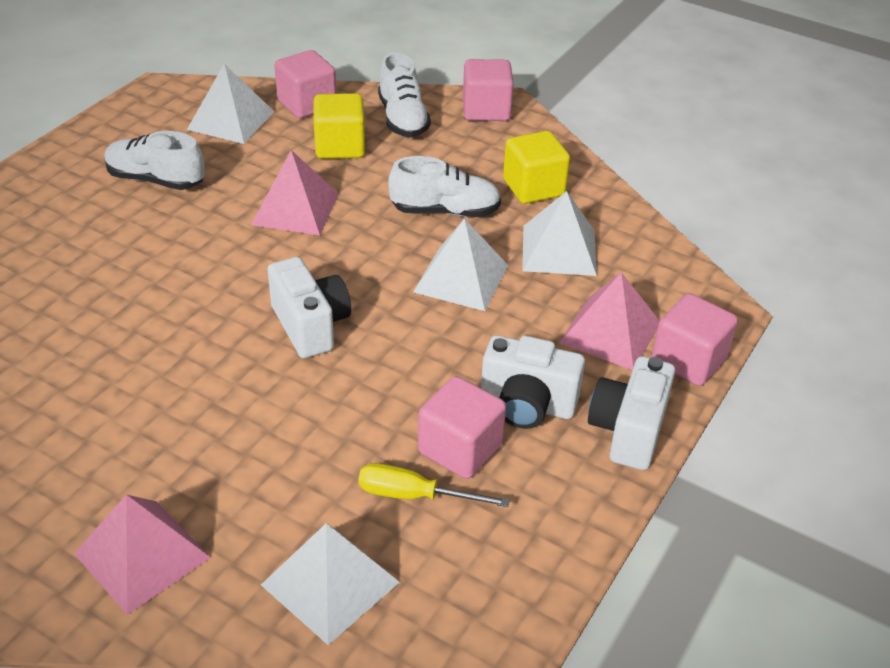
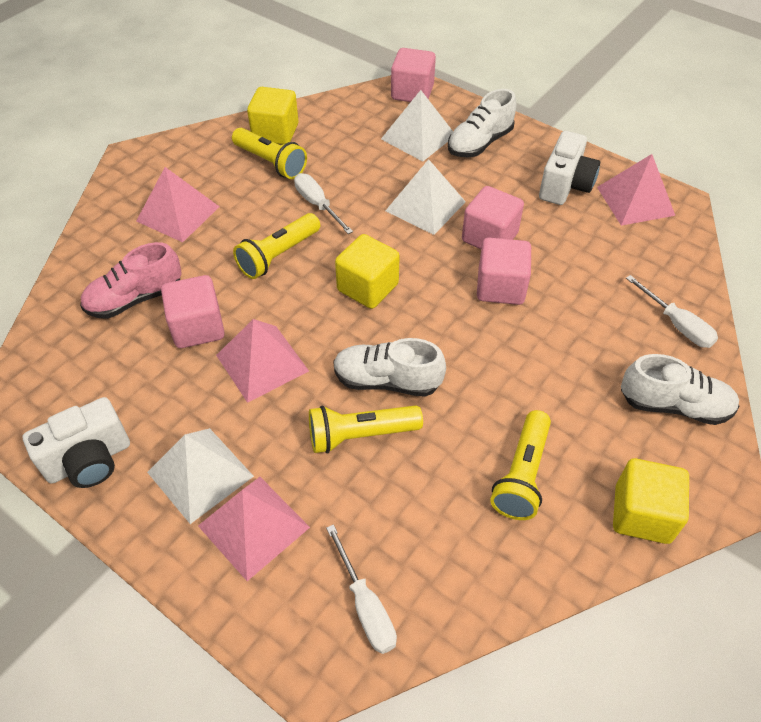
pink pyramid: [74,495,211,615] [251,150,339,235] [559,272,660,370] = 3 -> [136,167,219,242] [198,477,310,581] [216,319,309,403] [597,154,675,226] = 4
pink shoe: none = 0 -> [80,242,182,319] = 1
white camera: [268,257,351,358] [481,335,585,429] [588,356,675,470] = 3 -> [23,397,130,488] [539,131,600,205] = 2
white pyramid: [187,63,274,144] [261,523,400,645] [413,218,508,311] [522,191,597,276] = 4 -> [147,428,254,524] [381,90,453,161] [385,159,466,235] = 3
white screwdriver: none = 0 -> [294,173,353,234] [326,524,397,654] [626,275,718,348] = 3
yellow cube: [313,93,365,159] [503,131,570,204] = 2 -> [247,87,298,145] [335,234,400,309] [613,458,689,544] = 3
yellow flashlight: none = 0 -> [232,128,307,179] [233,213,320,279] [309,405,423,453] [490,410,551,520] = 4
yellow screwdriver: [358,463,510,507] = 1 -> none = 0

